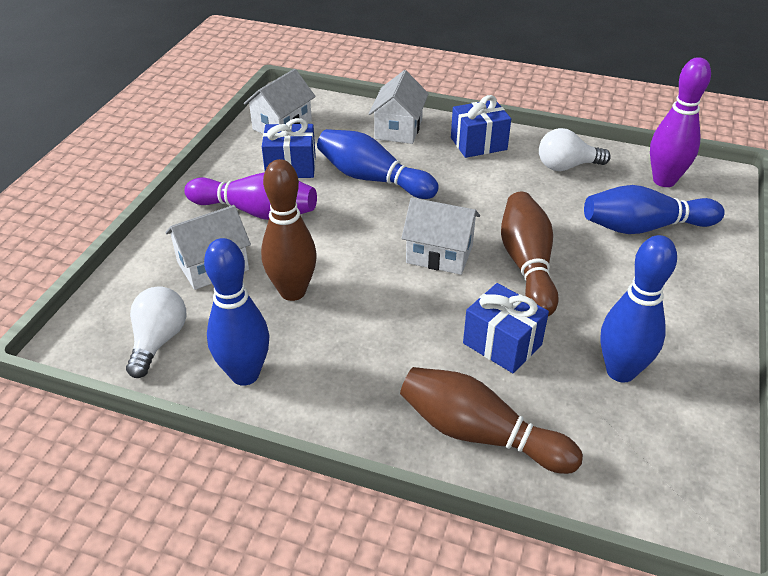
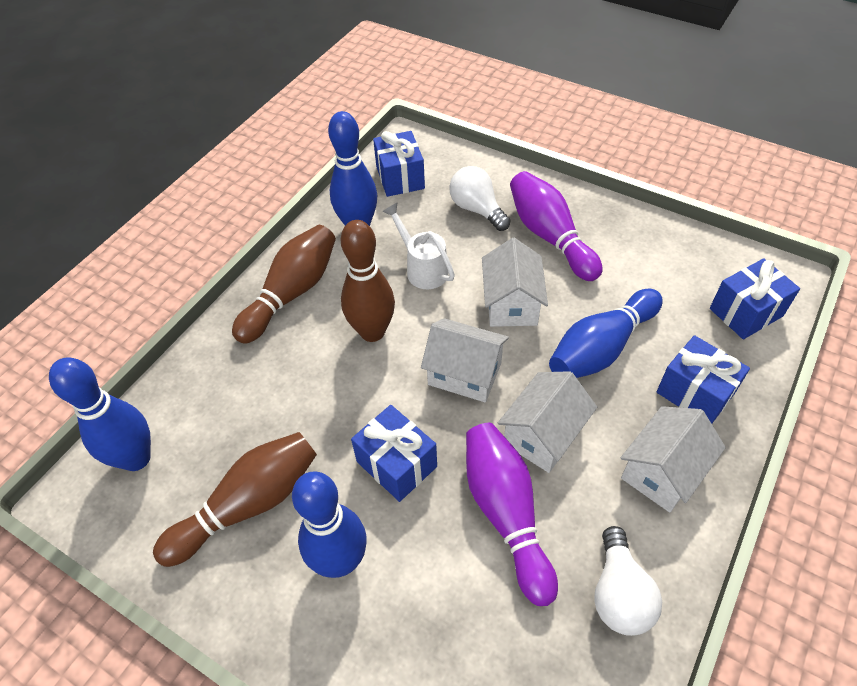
blue gift: [262,118,316,178] [451,95,511,158] [463,283,549,373] = 3 -> [351,405,437,502] [373,131,425,197] [657,335,750,424] [710,258,800,339] = 4
white watering can: none = 0 -> [382,202,455,289] = 1

